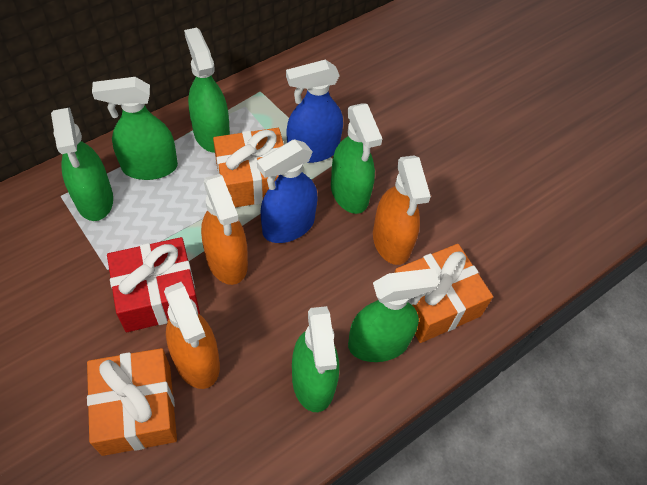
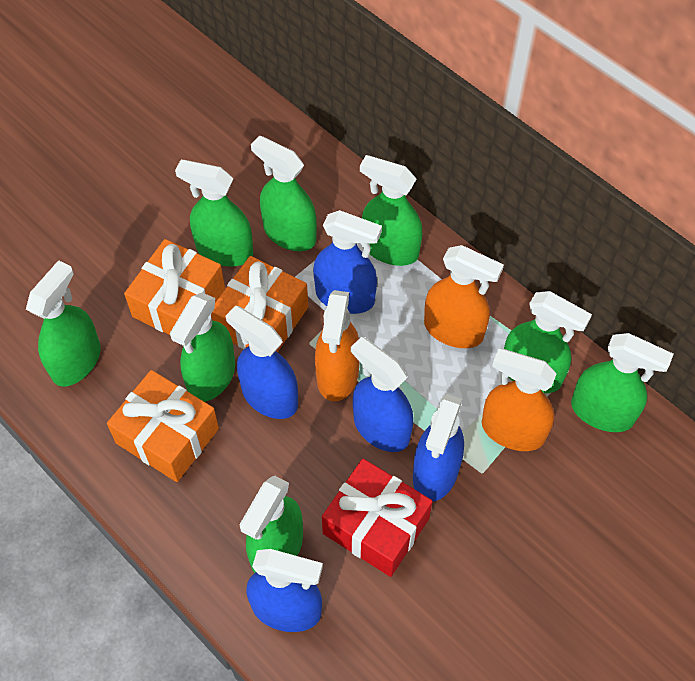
blue spray bottle: [257,139,318,243] [286,59,343,163] = 2 -> [226,306,298,419] [246,549,323,632] [313,210,382,314] [351,337,413,452] [413,394,464,501] = 5
green spray bottle: [51,107,113,221] [92,77,178,180] [184,28,230,153] [292,306,339,412] [331,103,382,214] [348,268,439,362] = 6 -> [26,260,101,386] [170,293,235,402] [175,160,253,266] [239,476,303,573] [251,136,317,251] [360,155,423,266] [504,291,592,393] [571,333,674,432] = 8

